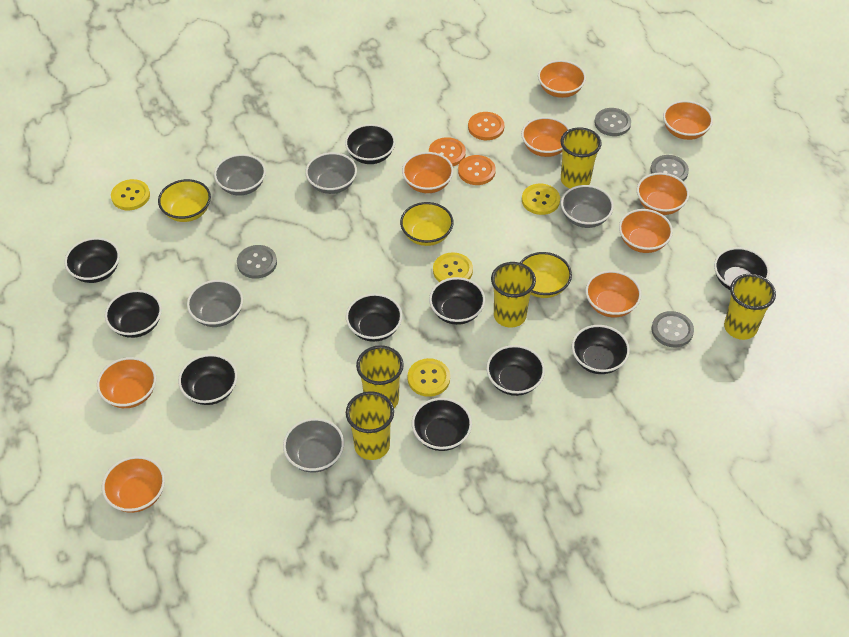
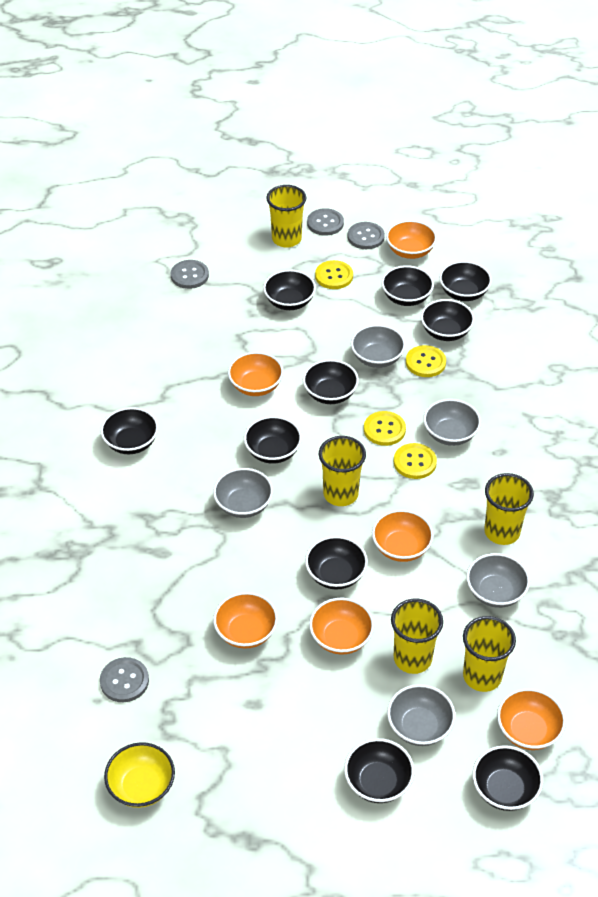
orange bowl: [97,357,156,408] [102,456,165,513] [402,152,454,193] [521,117,570,157] [538,60,586,98] [585,270,642,318] [619,209,673,253] [637,173,689,215] [663,100,713,140] = 9 -> [213,592,278,649] [228,352,284,396] [309,598,374,654] [372,509,434,562] [386,220,437,259] [497,688,566,750] = 6
orange button: [429,137,466,166] [458,155,496,185] [468,112,504,140] = 3 -> none = 0
yellow bowl: [158,179,211,222] [400,202,454,246] [520,252,572,298] = 3 -> [104,742,175,808] = 1

